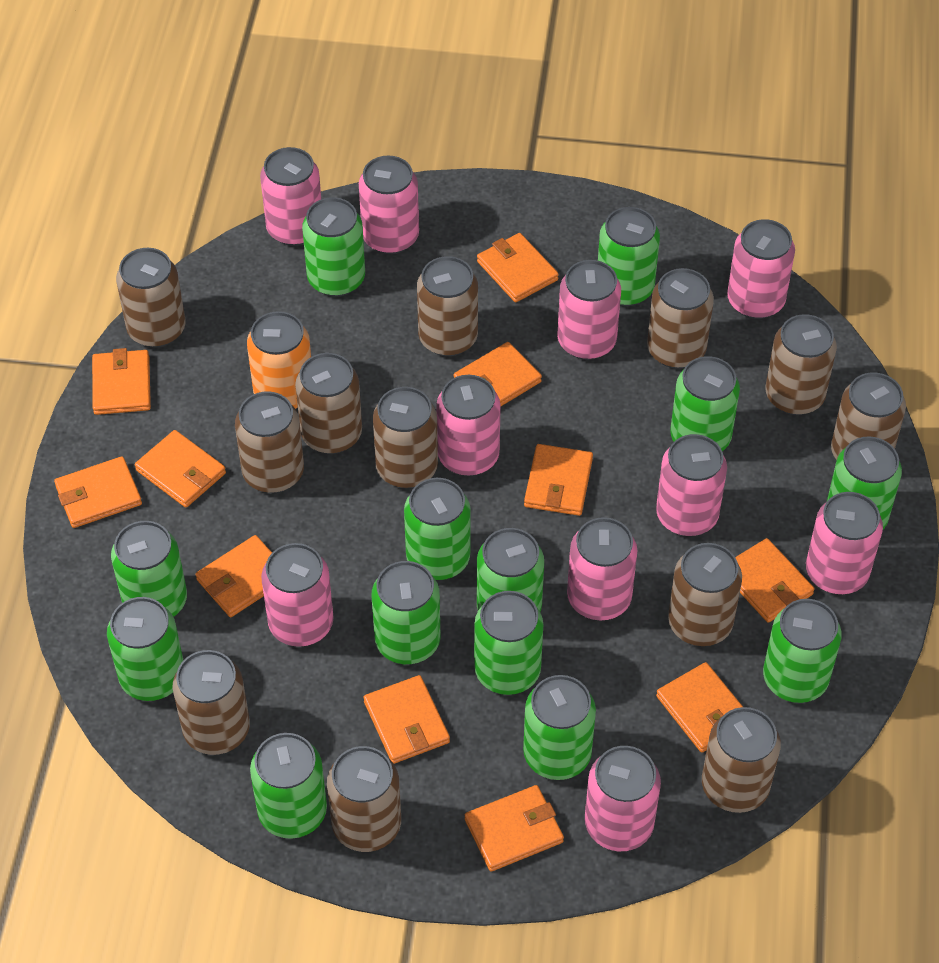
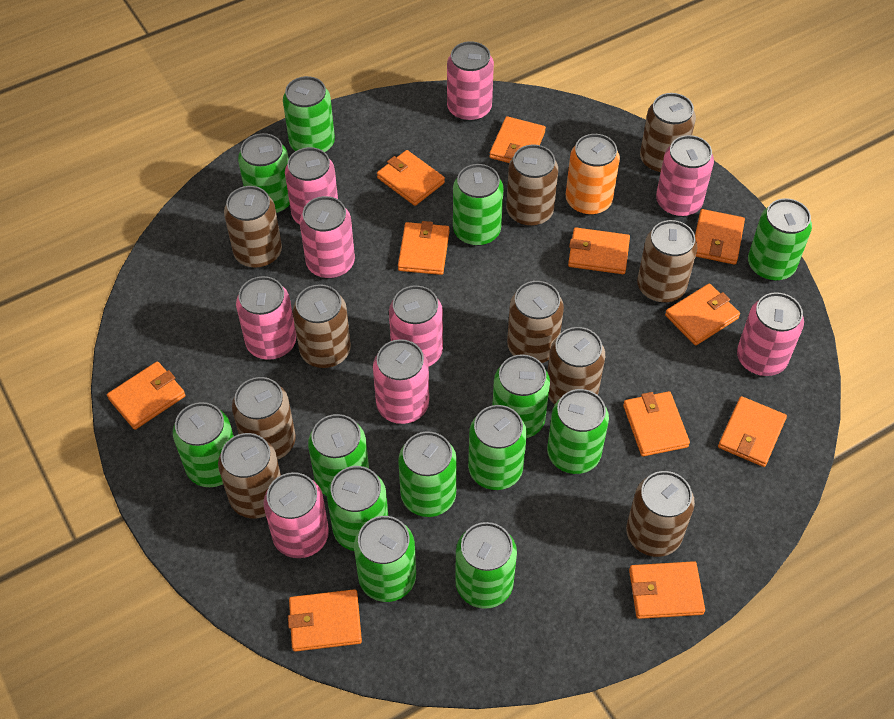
brown can: [116,248,186,348] [172,650,250,755] [235,391,304,493] [295,353,362,454] [327,746,401,852] [373,387,438,488] [417,256,478,356] [647,268,714,369] [668,543,742,646] [702,707,781,813] [765,314,837,415] [831,373,906,460] = 12 -> [218,433,281,518] [224,186,282,268] [232,377,296,460] [293,284,351,368] [506,144,558,226] [507,281,564,363] [547,327,605,404] [626,471,695,557] [637,220,698,303] [640,93,696,174] = 10
pink can: [260,147,321,246] [261,543,334,647] [359,156,419,254] [436,375,501,476] [557,260,621,360] [567,517,638,620] [585,746,661,851] [656,434,727,536] [727,219,795,319] [806,492,883,594] = 10 -> [236,276,296,360] [263,472,329,558] [285,147,338,225] [300,196,355,279] [373,339,429,424] [389,285,443,366] [447,41,494,122] [656,135,714,217] [737,292,804,376] = 9

